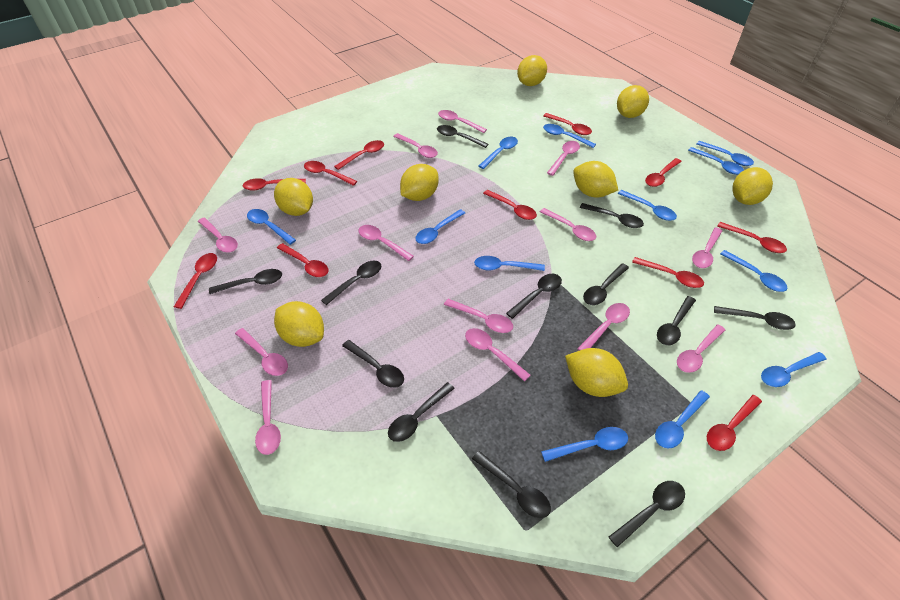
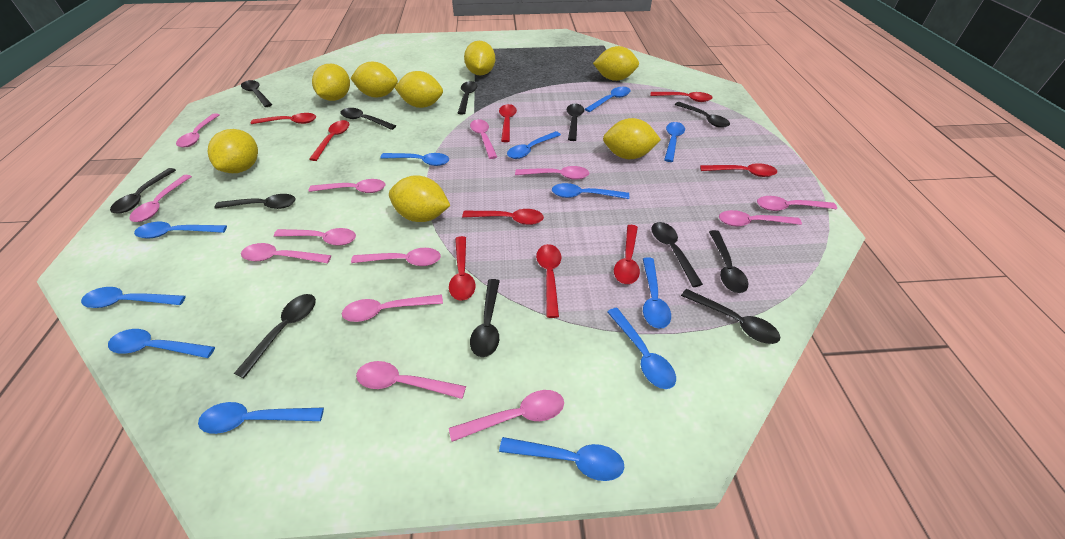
red spoon: [174,253,217,309] [242,178,306,191] [277,243,329,277] [304,161,357,186] [334,140,384,170] [483,190,537,220] [543,113,592,135] [632,257,704,288] [645,158,682,187] [707,395,762,451] [717,222,787,253] = 11 -> [251,113,316,124] [309,120,349,161] [449,236,476,301] [462,209,544,225] [499,104,517,142] [536,244,561,318] [614,225,640,284] [650,92,713,102] [700,163,777,177] = 9

